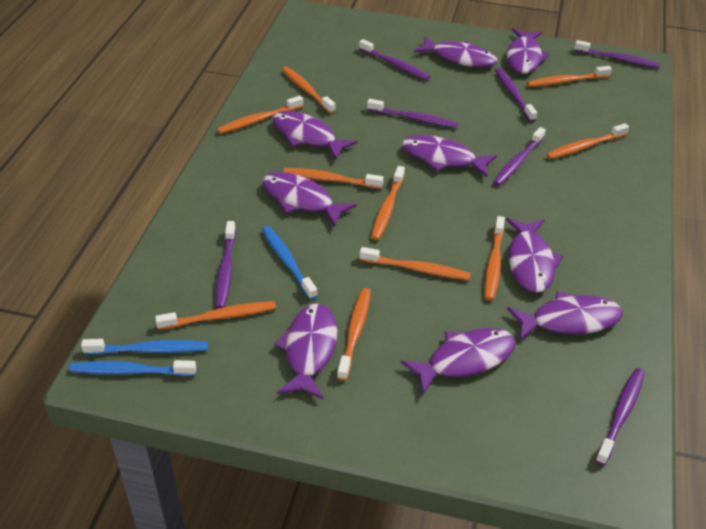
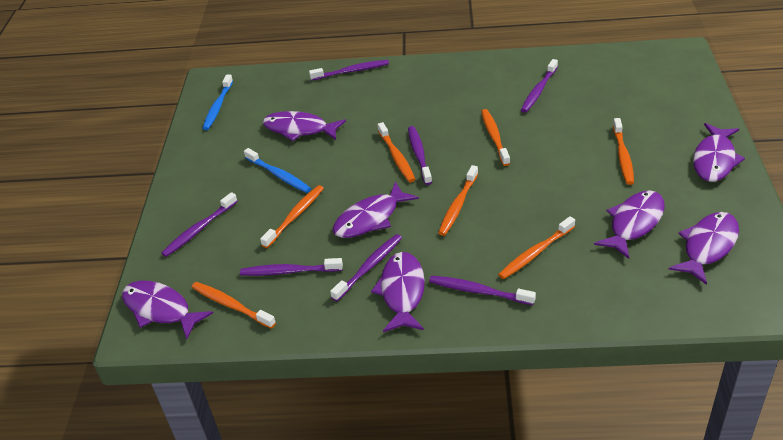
blue toothbrush: [69,360,196,376] [81,339,208,355] [262,226,318,300] = 3 -> [202,75,233,130] [244,148,311,193] = 2
orange toothbrush: [155,301,276,330] [217,96,303,134] [282,66,336,114] [283,168,383,189] [337,288,371,381] [360,247,471,280] [371,166,405,240] [485,216,505,301] [527,66,612,87] [546,123,629,159] = 10 -> [192,282,276,329] [260,185,324,248] [378,122,415,182] [438,165,478,236] [481,109,510,166] [498,216,575,279] [613,118,634,185] = 7
purple fish: [262,172,357,227] [273,111,358,160] [274,304,337,399] [400,328,516,394] [402,135,497,177] [414,36,497,67] [506,218,563,293] [507,28,550,74] [507,291,623,341] = 9 -> [122,281,213,339] [263,111,346,141] [333,182,419,238] [371,252,425,332] [594,190,665,259] [669,212,739,285] [693,123,745,182] = 7

